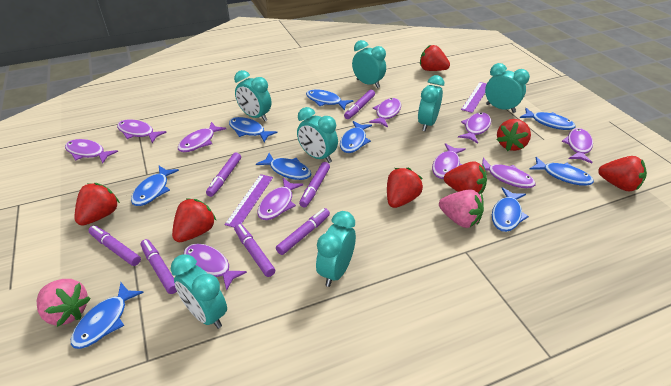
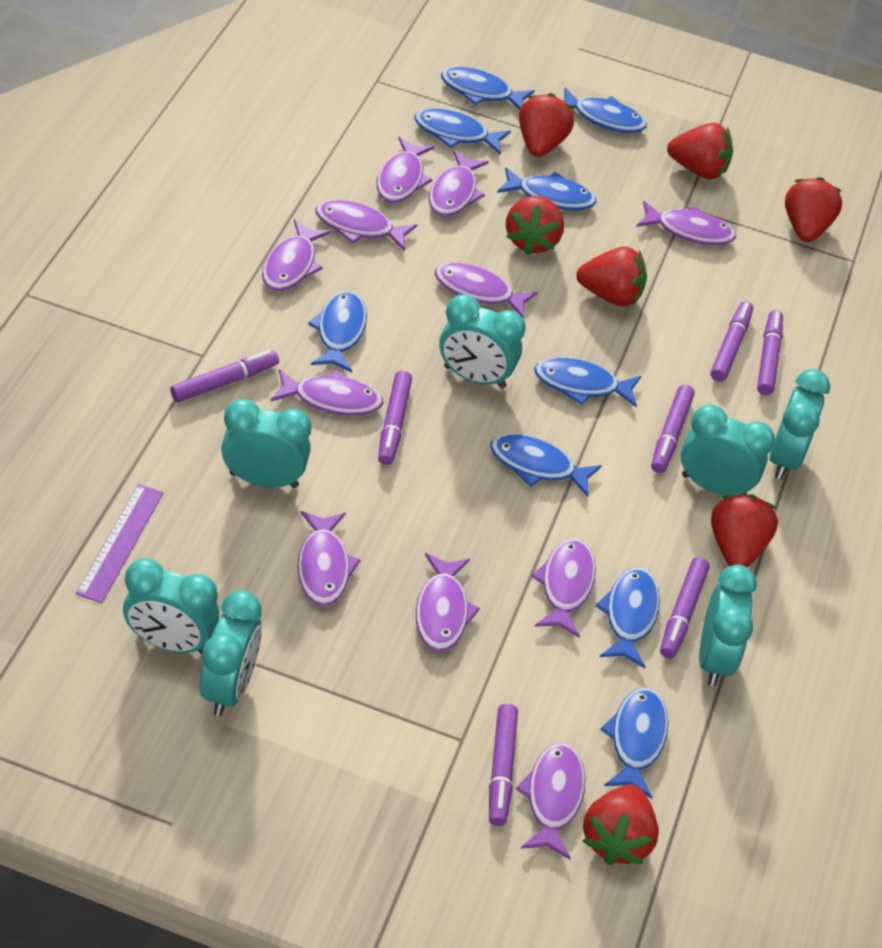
pink strawberry: [37,279,91,327] [439,189,484,228] = 2 -> none = 0
purple fish: [65,139,118,163] [117,120,167,143] [178,122,226,152] [184,243,247,291] [257,178,303,220] [369,98,401,127] [432,143,466,179] [458,112,491,143] [482,158,536,188] [562,128,593,163] = 10 -> [262,219,331,291] [271,369,383,416] [297,511,361,606] [315,200,417,251] [377,137,434,203] [416,553,480,652] [429,150,489,217] [435,263,538,319] [516,743,585,859] [531,539,596,638] [636,201,736,245] = 11
purple ruler: [225,174,273,227] [461,82,487,113] = 2 -> [76,484,164,603] = 1

